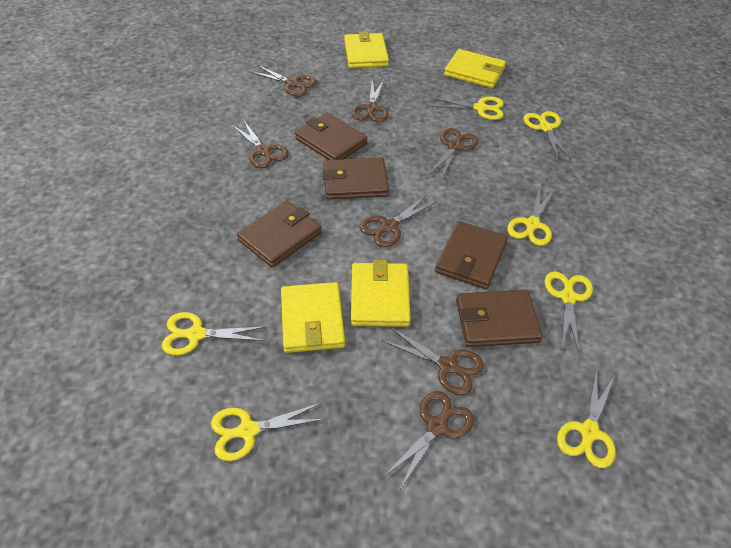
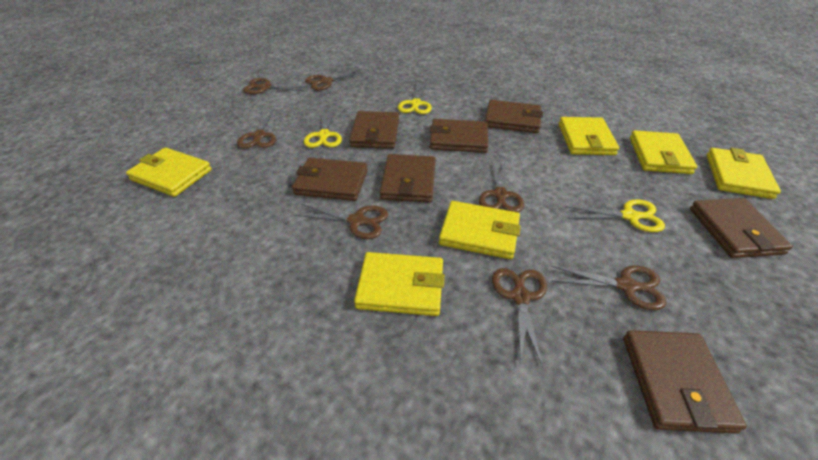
brown wallet: [237,201,322,268] [295,113,367,160] [322,157,389,200] [435,221,508,289] [456,290,542,347] = 5 -> [292,158,368,201] [349,111,399,149] [380,154,436,203] [430,119,488,153] [485,100,543,133] [623,330,747,434] [690,198,793,258] = 7
yellow scissors: [162,312,265,355] [211,403,326,461] [431,97,504,120] [507,188,555,246] [523,111,571,160] [544,271,593,352] [557,368,615,468] = 7 -> [304,109,342,148] [398,82,432,114] [566,199,665,232] = 3
yellow wallet: [281,282,345,353] [344,31,389,68] [351,260,411,327] [444,49,506,88] = 4 -> [126,147,212,197] [354,252,445,316] [439,201,521,259] [559,117,619,155] [630,130,697,174] [706,148,781,199] = 6

